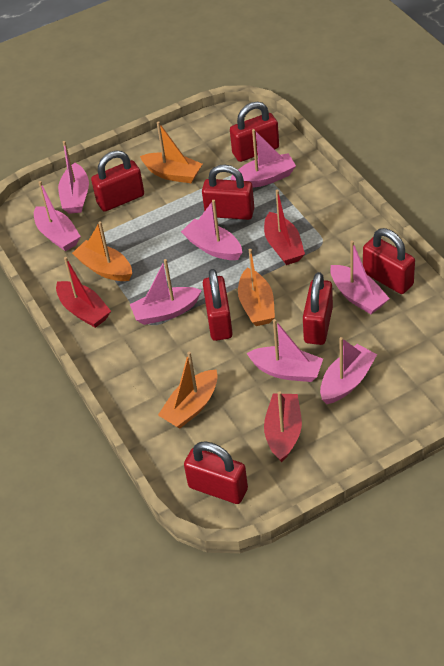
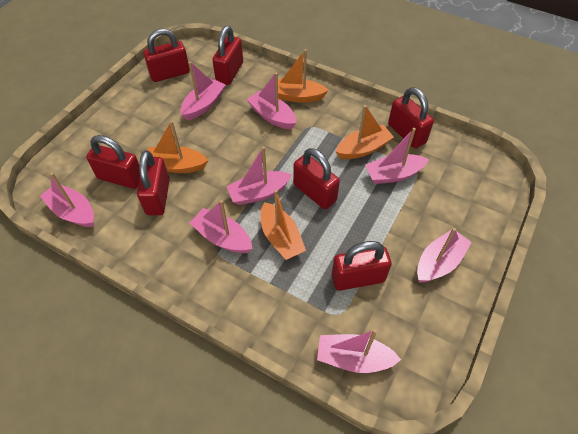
red boat: [56,257,111,328] [264,190,305,265] [264,391,302,463] = 3 -> none = 0

